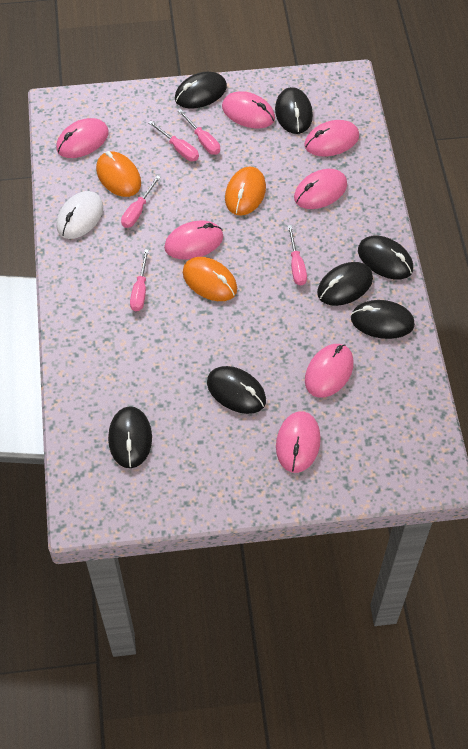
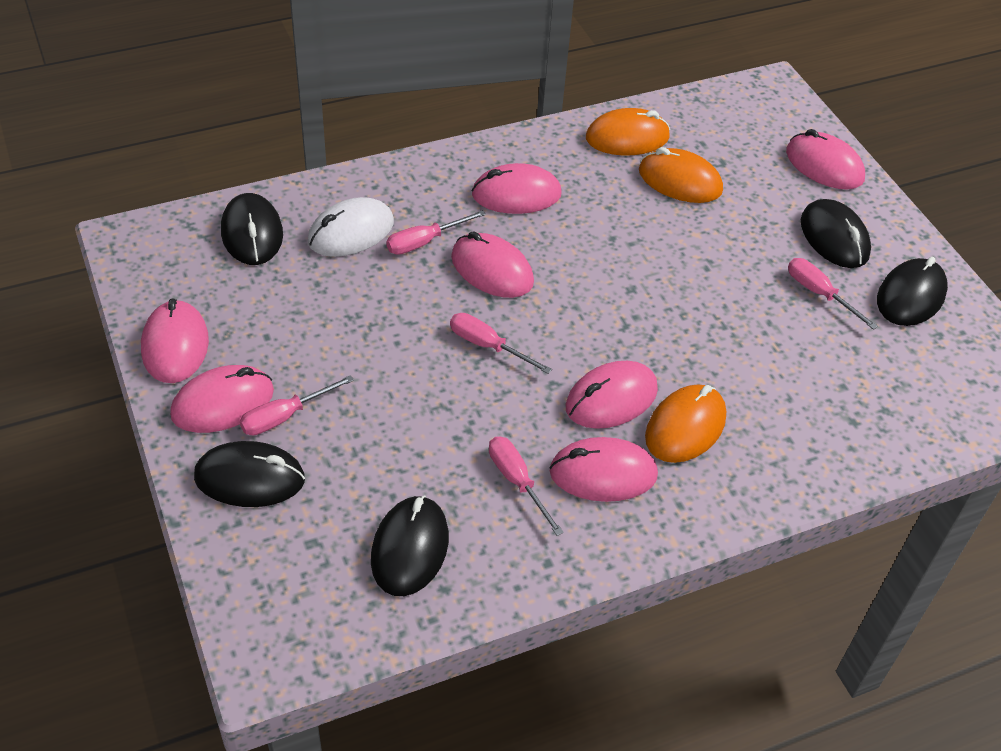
black mouse: [108,406,152,468] [175,72,227,109] [207,366,266,414] [275,87,313,134] [317,262,373,306] [351,300,415,339] [358,235,413,279] = 7 -> [194,441,305,507] [221,193,283,265] [371,495,449,596] [801,199,871,268] [877,257,948,326] = 5

